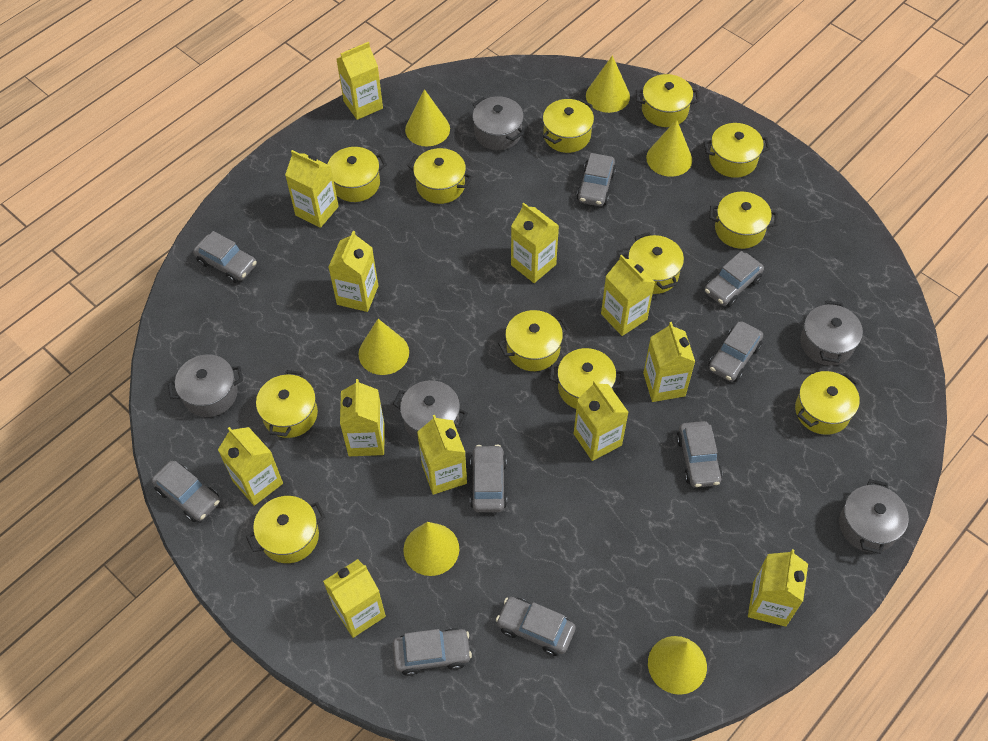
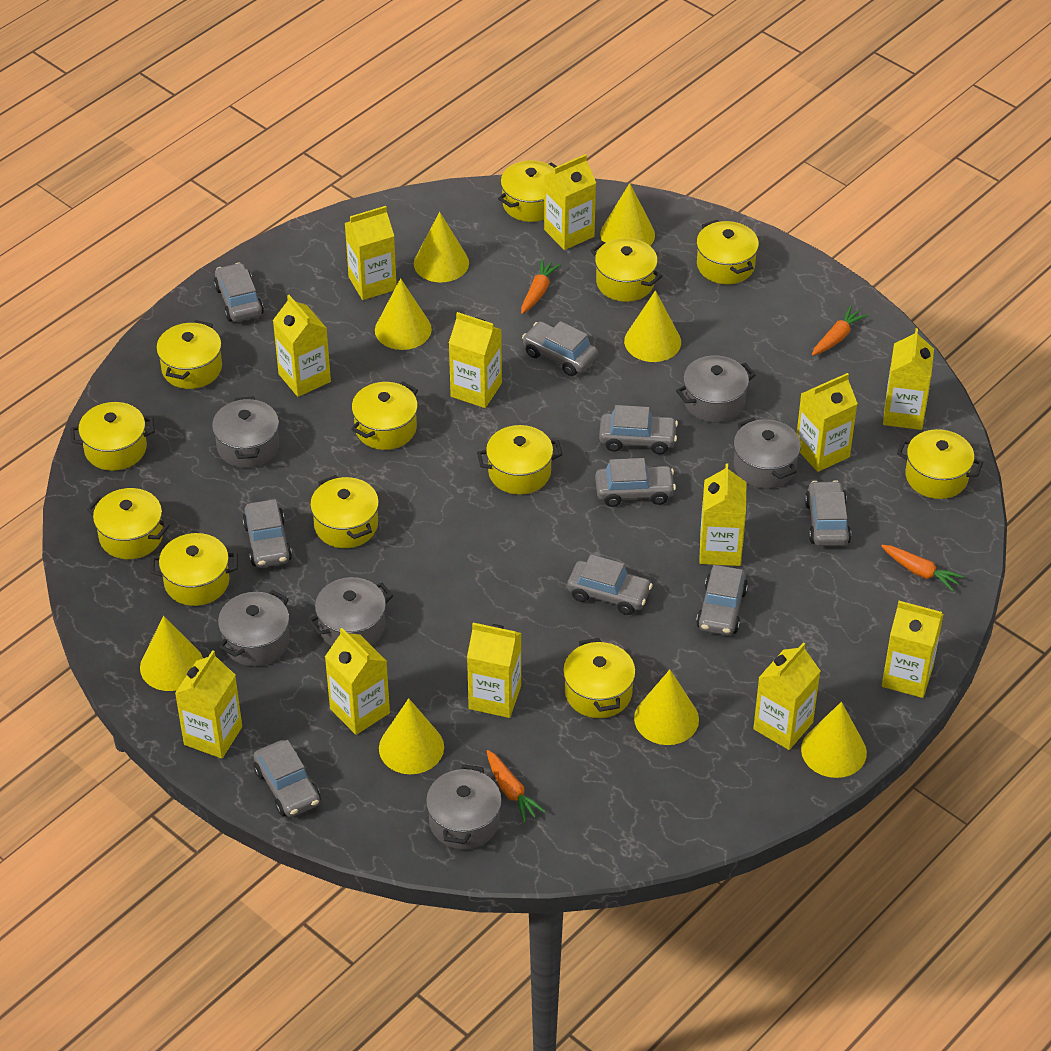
grey pot: [168,355,243,417] [393,380,468,441] [473,97,524,150] [800,300,863,366] [839,479,909,554] = 5 -> [212,396,279,468] [218,590,289,666] [308,577,393,646] [426,764,502,850] [676,355,755,423] [734,417,801,489] = 6
orange carrot: none = 0 -> [487,750,546,823] [521,259,561,314] [812,306,868,356] [881,545,964,591] = 4
yellow cone: [358,319,409,375] [403,522,459,576] [405,89,450,146] [586,56,630,113] [646,119,692,177] [648,636,707,695] = 6 -> [140,616,203,691] [375,278,432,350] [379,698,444,774] [414,212,469,283] [600,183,655,246] [624,290,681,362] [634,670,699,745] [801,702,867,778] = 8

